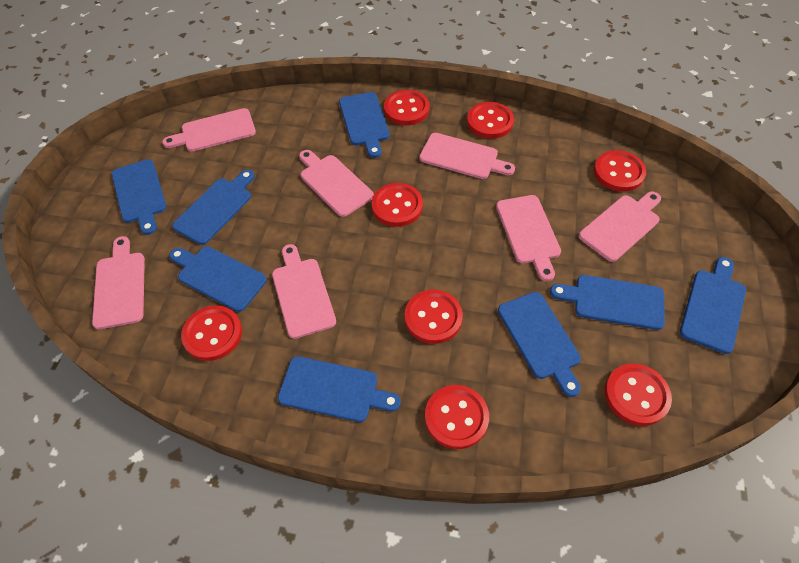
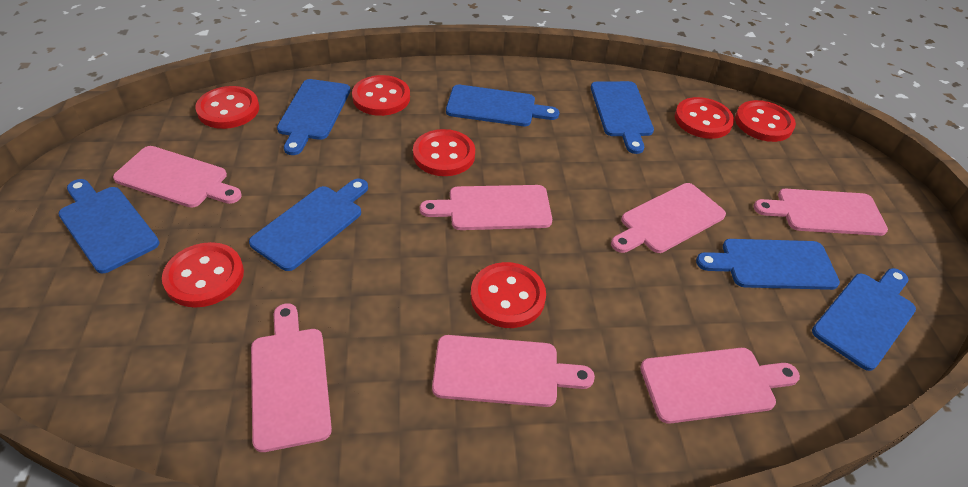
blue cutting board: [112,159,166,235] [169,246,267,312] [172,170,255,245] [278,356,401,422] [339,92,390,158] [498,292,581,397] [550,275,665,330] [680,257,746,354] = 8 -> [58,179,160,273] [249,179,368,271] [277,79,350,155] [446,85,559,126] [591,81,654,154] [696,239,840,290] [812,268,916,371] = 7
red button: [181,306,242,361] [372,183,423,227] [384,90,429,125] [405,290,463,344] [425,385,489,449] [467,102,514,139] [594,150,646,192] [605,363,672,426] = 8 -> [162,242,244,308] [195,86,259,129] [352,75,410,116] [413,129,475,176] [471,262,546,328] [675,97,734,139] [735,100,796,142] = 7

